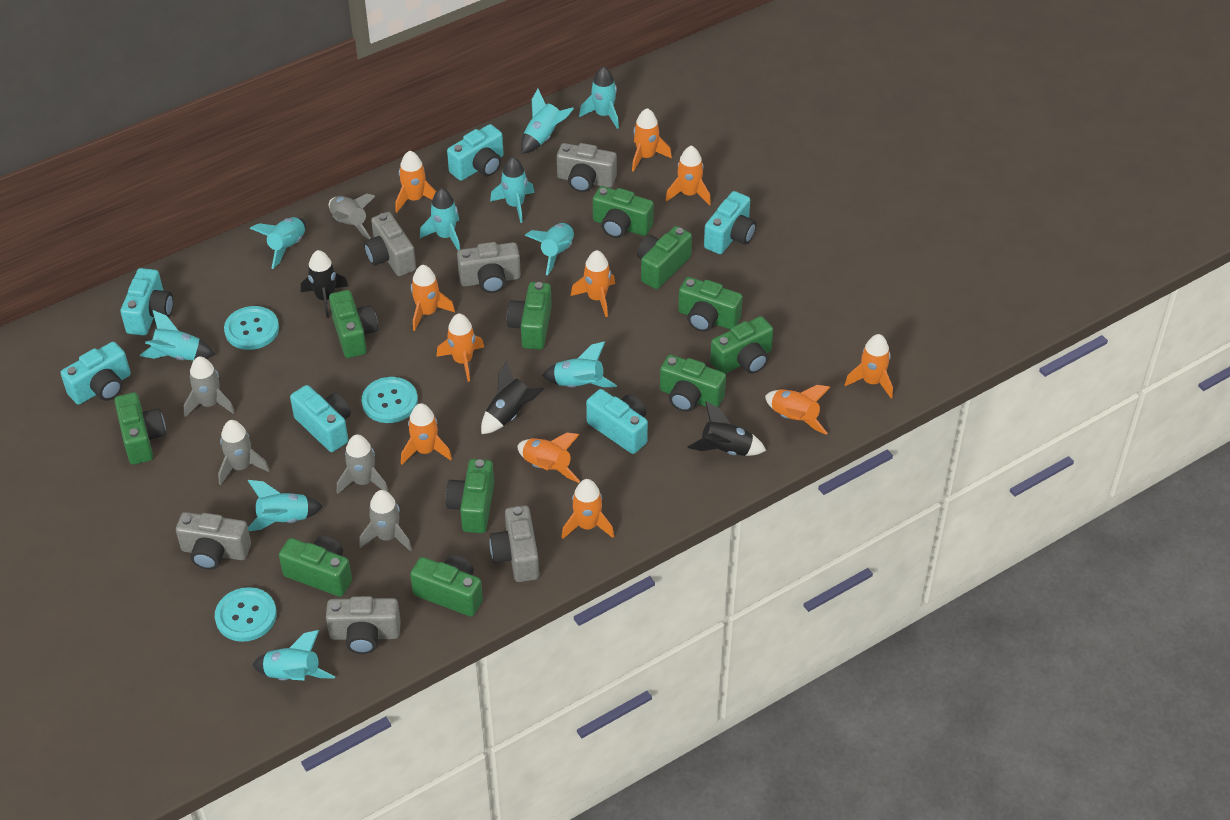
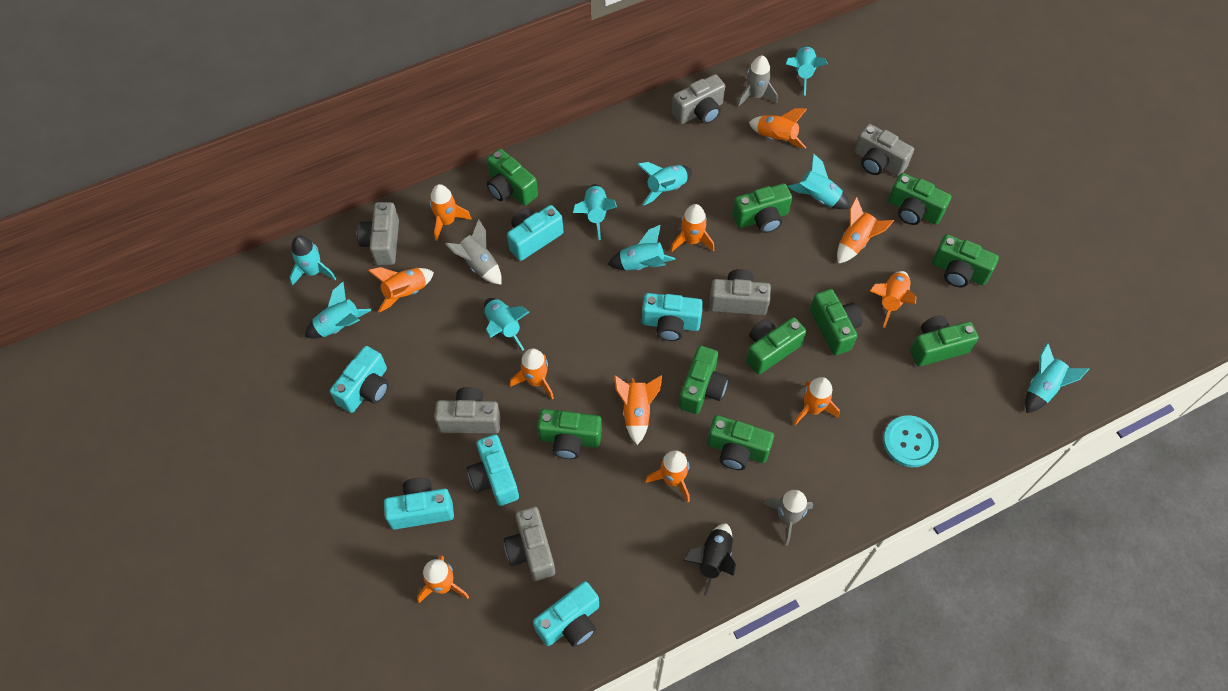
black rocket: [301,250,348,318] [481,361,544,434] [688,401,766,456] = 3 -> [683,523,736,596] = 1
green camera: [115,392,166,465] [279,535,352,597] [329,290,378,358] [410,554,483,617] [446,459,494,533] [507,282,552,350] [593,186,654,238] [637,226,692,289] [660,355,726,412] [678,277,743,332] [710,316,773,374] = 11 -> [487,149,538,206] [537,409,602,459] [679,346,728,414] [707,415,774,470] [732,183,792,233] [746,317,806,375] [810,289,863,356] [888,173,951,225] [910,315,979,367] [932,234,999,287] = 10
grey rocket: [183,356,235,417] [218,420,270,485] [329,193,375,240] [337,434,388,494] [359,490,412,551] = 5 -> [446,219,502,285] [737,56,777,107] [763,490,813,546] = 3
turquoise button: [215,587,277,642] [224,306,279,350] [362,377,418,423] = 3 -> [883,415,939,467] = 1
turquoise rocket: [140,310,215,361] [248,480,323,531] [250,217,306,269] [252,630,335,680] [420,188,460,250] [490,157,535,223] [521,88,574,154] [525,223,574,275] [542,341,617,387] [579,66,619,129] = 10 -> [289,236,336,286] [305,282,371,339] [484,298,529,351] [573,184,617,240] [607,225,675,271] [638,162,692,206] [786,46,828,95] [788,153,850,209] [1025,343,1089,413] = 9

